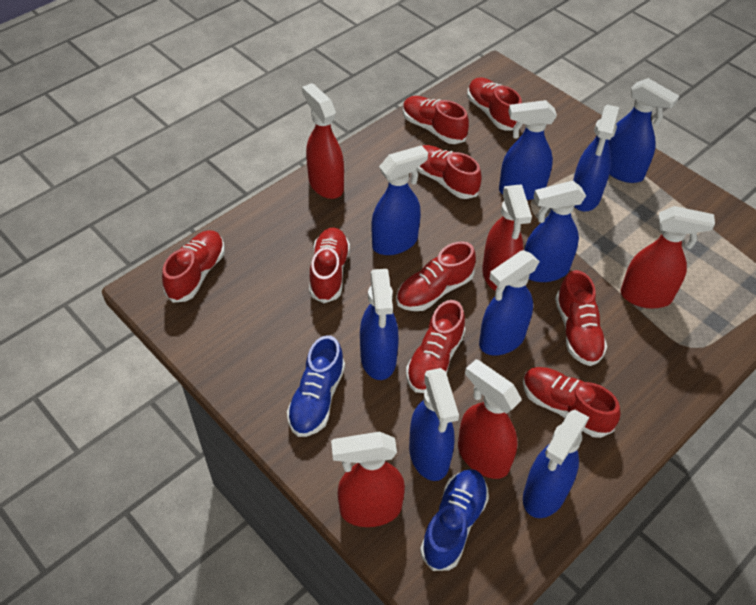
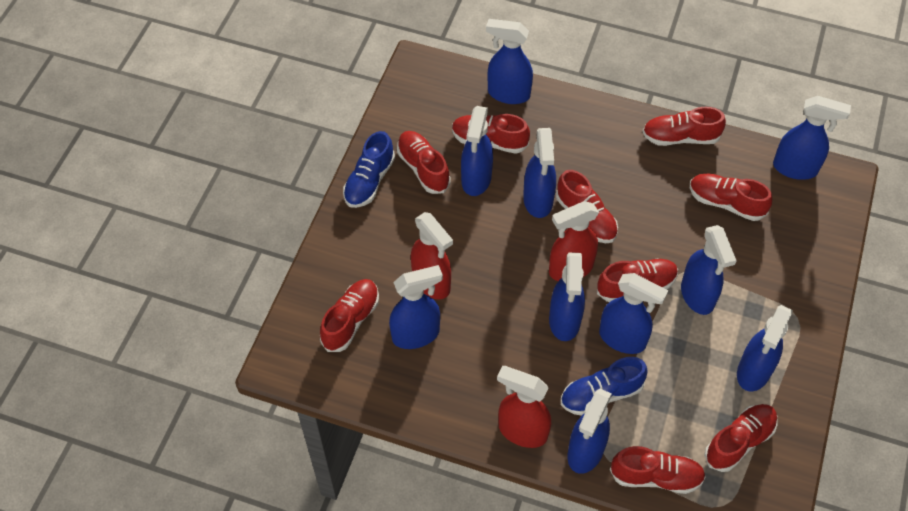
blue spray bottle: [360,269,399,380] [372,145,428,255] [409,368,459,481] [479,250,540,356] [499,100,557,200] [523,410,589,518] [524,181,586,282] [573,105,619,212] [609,78,679,183] = 9 -> [389,265,443,349] [461,106,493,196] [486,19,533,104] [523,128,556,218] [549,252,585,341] [567,389,612,474] [599,273,668,354] [681,225,737,315] [737,305,793,391] [773,96,851,180] = 10
red spray bottle: [302,83,344,199] [331,432,405,527] [458,359,522,479] [482,185,532,291] [621,206,715,309] = 5 -> [411,212,453,299] [497,366,551,448] [549,201,599,281] = 3

